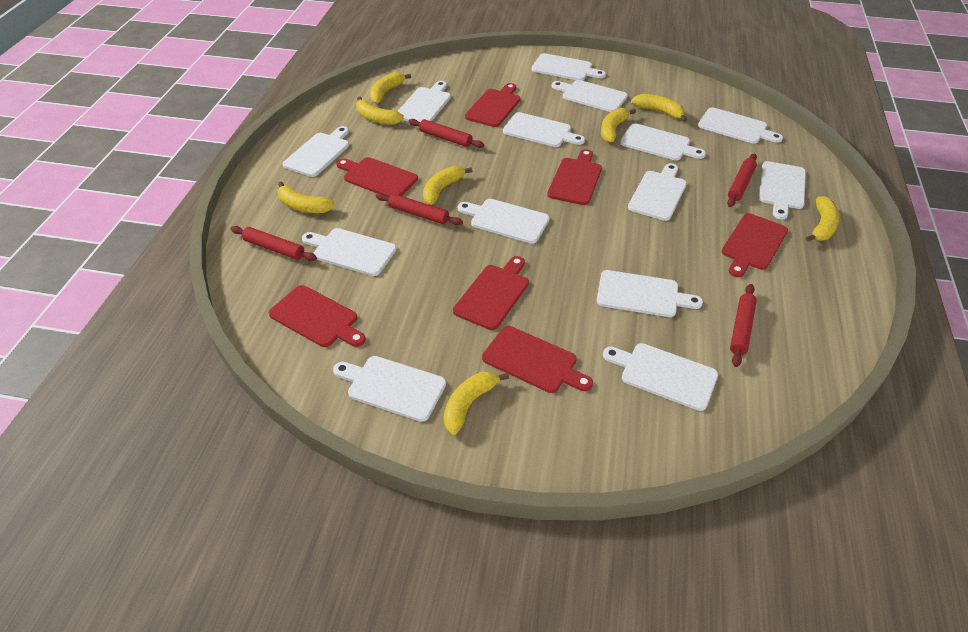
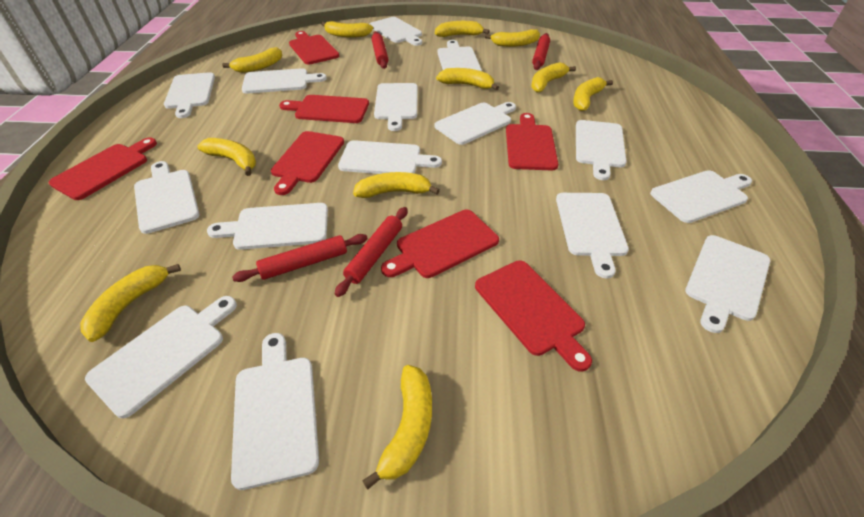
red rolling pin: [231,226,317,261] [376,193,463,225] [408,119,484,148] [727,153,757,207] [730,284,757,367] = 5 -> [232,234,368,282] [335,207,408,297] [372,31,389,69] [532,33,550,70] = 4
white cutting board: [283,126,349,177] [302,228,397,276] [333,356,446,422] [398,81,451,122] [458,199,550,244] [503,112,585,147] [532,53,606,81] [552,80,628,112] [597,270,703,317] [603,343,718,411] [620,123,706,161] [628,163,687,221] [698,107,783,144] [759,161,806,219] = 14 -> [85,296,237,418] [134,161,200,234] [164,72,215,118] [207,203,328,250] [231,333,319,490] [242,68,327,94] [338,140,442,174] [369,17,422,46] [374,83,418,131] [435,102,516,145] [437,40,482,71] [556,193,629,279] [576,120,627,180] [650,170,752,223] [685,235,770,333] = 15
yellow banana: [278,181,335,213] [356,97,404,125] [370,72,411,104] [423,166,472,205] [443,371,509,435] [601,108,636,143] [631,94,687,122] [806,196,840,242] = 8 -> [80,264,181,342] [197,138,256,176] [222,47,282,73] [321,21,373,38] [353,172,440,198] [362,365,432,489] [435,21,490,37] [436,68,499,90] [485,29,540,47] [531,62,576,93] [573,77,613,111] = 11

